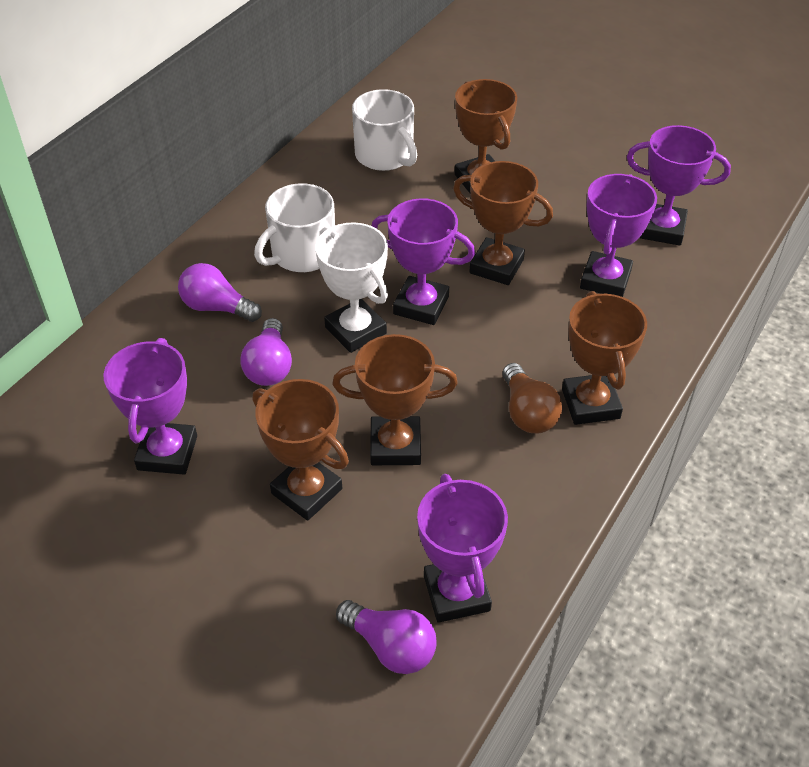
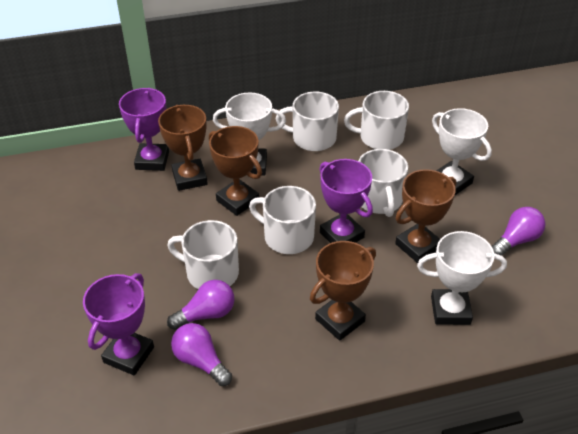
brown light bulb: [502,363,562,434] = 1 -> none = 0
brown trophy: [253,379,349,521] [332,334,458,465] [453,161,553,285] [455,79,517,193] [562,291,647,425] = 5 -> [158,105,208,191] [209,126,262,216] [310,241,376,341] [395,169,456,263] = 4
purple trophy: [103,338,197,475] [372,198,475,325] [417,474,508,623] [580,174,657,297] [627,125,731,246] = 5 -> [83,273,154,376] [119,88,169,171] [319,159,373,243] = 3
white mug: [254,183,335,272] [352,89,417,171] = 2 -> [167,220,239,289] [249,186,316,254] [276,92,339,151] [344,91,409,150] [358,149,408,217] = 5
white trophy: [315,222,388,353] = 1 -> [213,93,286,176] [417,231,507,325] [432,108,492,196] = 3

